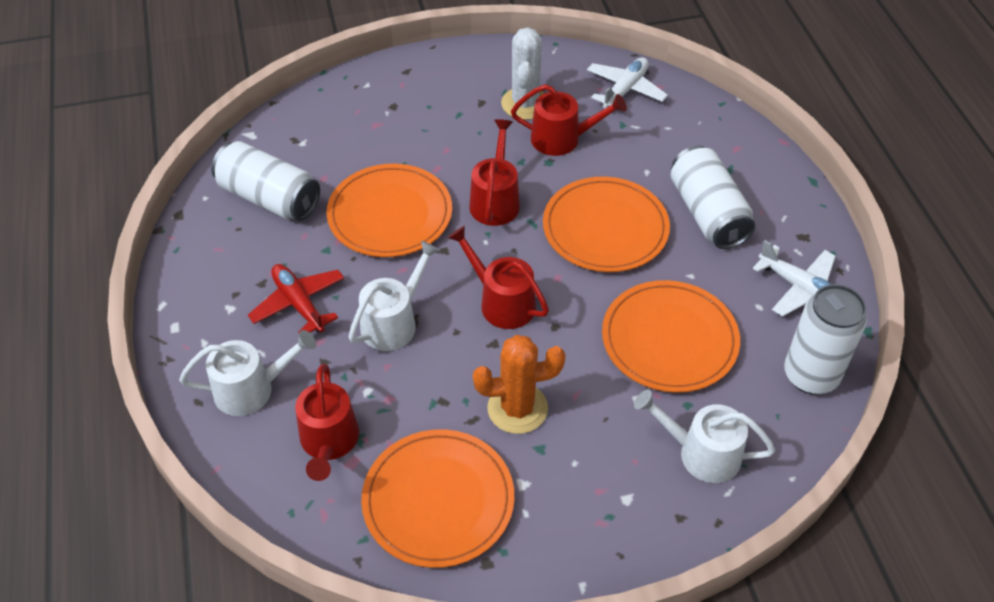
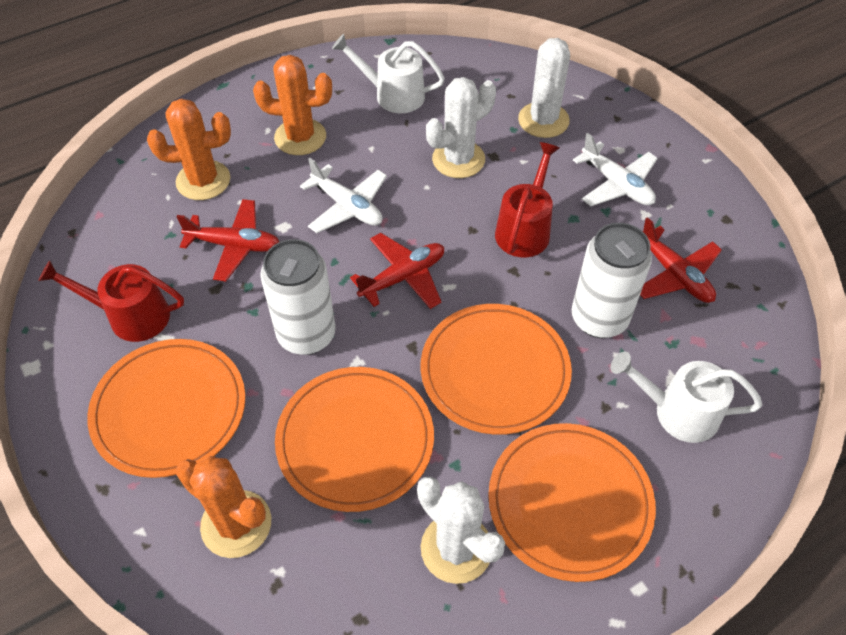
orange cactus: [473,335,566,434] = 1 -> [147,98,231,200] [176,456,271,558] [253,55,332,155] = 3
red plane: [248,264,344,333] = 1 -> [176,199,279,281] [350,233,444,309] [640,217,722,303] = 3
red watering can: [295,364,359,481] [448,226,549,329] [469,119,520,226] [511,84,627,156] = 4 -> [38,261,184,342] [495,142,560,257] = 2
white cactus: [501,27,544,120] = 1 -> [417,477,505,584] [426,77,496,178] [518,38,570,138] = 3
white can: [211,141,320,221] [671,146,755,249] [784,284,867,395] = 3 -> [261,239,336,355] [572,223,652,338] = 2
white watering can: [179,330,316,416] [348,241,440,351] [634,390,775,483] = 3 -> [332,34,445,113] [610,352,762,443] = 2

